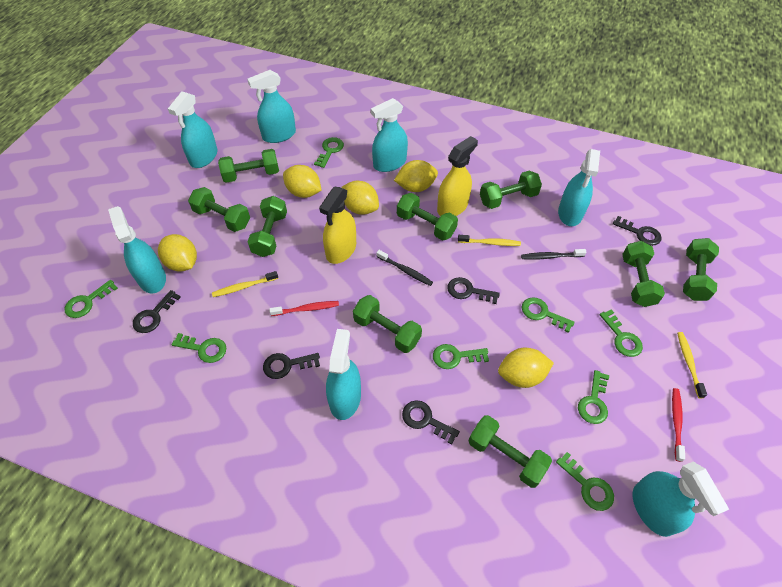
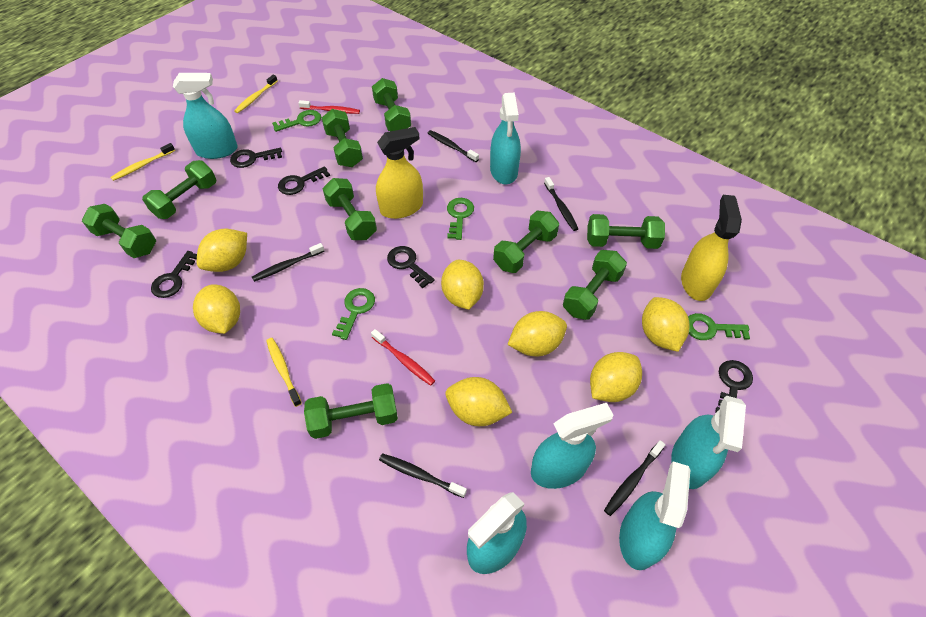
black toothbrush: [376,250,433,286] [521,249,587,260] = 2 -> [252,243,324,282] [379,453,467,498] [428,130,479,162] [544,177,578,231] [604,440,666,516] = 5
green key: [65,280,118,318] [172,333,226,363] [314,137,344,168] [433,344,489,369] [522,297,575,333] [556,452,614,511] [578,370,609,424] [600,310,643,357] = 8 -> [272,110,321,132] [332,288,375,340] [447,198,474,240] [688,313,750,340] = 4
turquoise spray bottle: [108,206,166,293] [168,92,217,168] [247,70,296,143] [326,329,361,420] [371,98,408,172] [558,149,600,226] [633,462,729,537] = 7 -> [173,73,238,159] [467,492,527,574] [490,93,521,184] [531,403,613,489] [619,461,690,570] [671,396,746,489] = 6
yellow lemon: [158,234,197,271] [283,165,322,198] [342,181,379,215] [394,160,438,192] [498,348,554,388] = 5 -> [193,284,240,334] [197,229,247,272] [441,260,484,310] [446,377,512,426] [507,311,567,356] [590,352,642,402] [642,297,690,352] = 7

